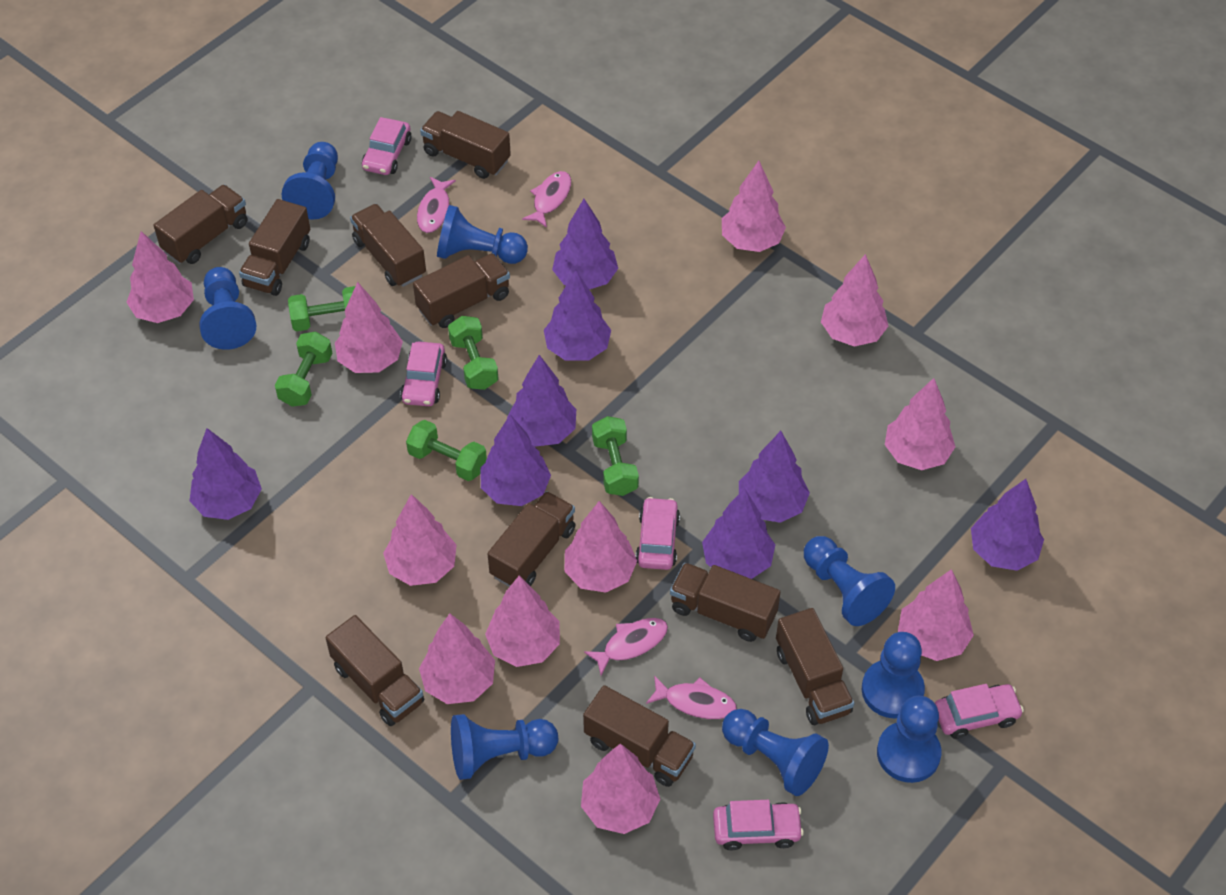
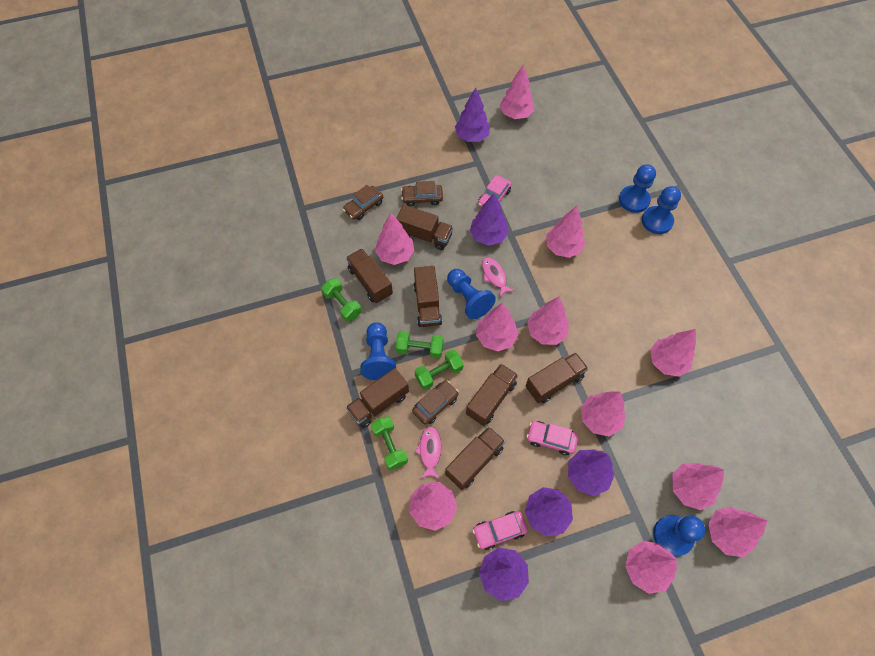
blue pawn: [200,267,256,350] [281,142,338,220] [437,205,528,264] [451,714,558,780] [722,709,829,796] [804,536,895,626] [862,632,925,719] [877,696,942,783] = 8 -> [360,322,396,380] [447,269,496,319] [619,164,656,213] [642,186,681,234] [653,515,705,557] = 5
brown car: none = 0 -> [343,185,383,220] [401,181,443,206] [412,380,459,425] = 3
brown truck: [154,185,247,264] [239,199,310,296] [326,615,424,726] [350,204,426,287] [413,253,510,328] [420,111,511,179] [487,491,575,587] [583,685,696,787] [670,563,780,642] [776,608,854,725] = 10 -> [346,248,393,303] [346,368,409,428] [396,205,453,250] [413,266,442,327] [445,426,505,490] [466,364,518,426] [526,352,588,403] = 7
green dumbbell: [275,332,332,407] [288,286,355,331] [406,420,487,481] [448,316,499,390] [592,416,639,496] = 5 -> [321,278,362,322] [371,416,408,470] [396,331,444,358] [414,350,464,390] = 4
pink car: [362,117,411,175] [400,341,447,406] [636,497,680,570] [713,800,804,850] [935,684,1024,739] = 5 -> [472,511,528,550] [478,175,512,207] [527,421,578,455] = 3
pink fish: [417,177,456,233] [522,171,571,228] [584,618,668,675] [646,675,737,719] = 4 -> [415,426,441,479] [482,257,514,297] = 2
purple tree: [190,428,262,520] [481,415,551,506] [507,355,576,447] [544,270,611,361] [552,199,618,289] [702,489,775,579] [739,431,810,523] [971,479,1044,571] = 8 -> [455,88,490,142] [470,193,509,246] [479,548,529,601] [525,487,573,537] [568,449,615,496] = 5

